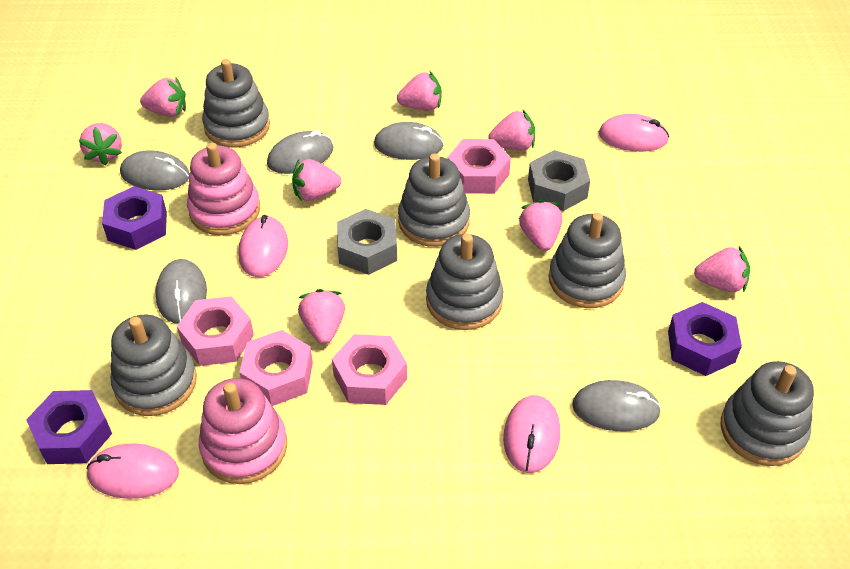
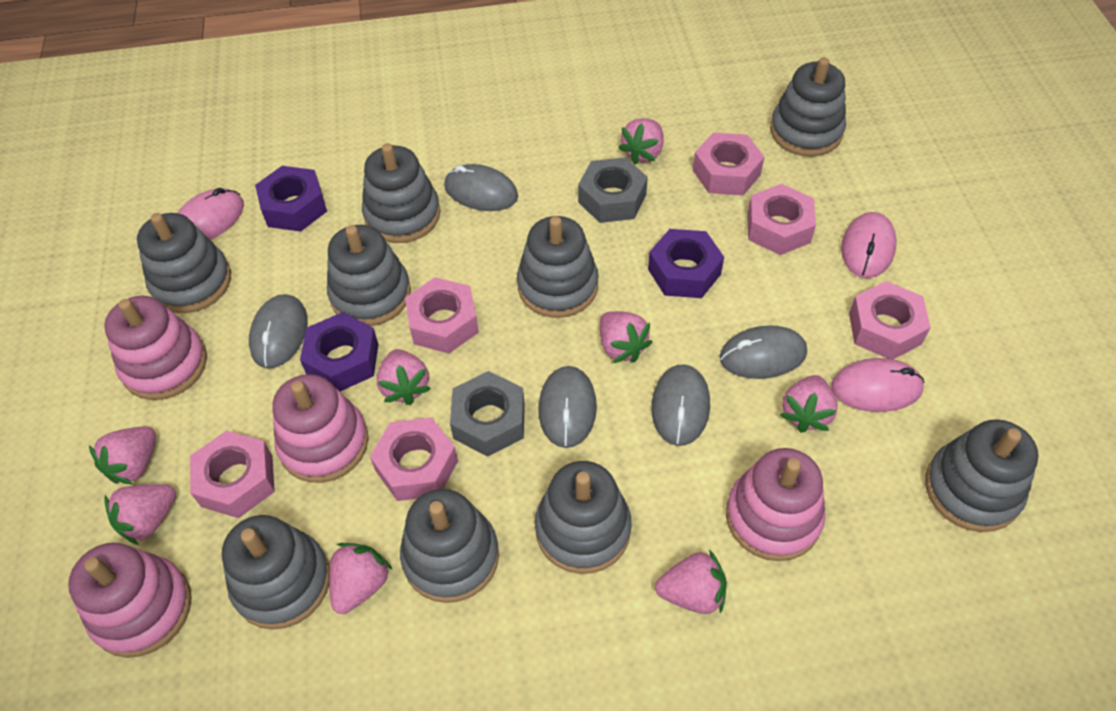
grey stacking toy: [111,315,197,416] [202,59,270,147] [398,154,470,247] [426,234,503,330] [549,213,626,308] [721,361,814,466] = 6 -> [137,213,231,313] [222,515,330,630] [327,225,411,326] [362,143,440,243] [400,489,499,603] [517,216,599,318] [535,461,631,574] [770,57,846,157] [925,419,1038,532] = 9
pink mouse: [86,444,179,499] [238,215,288,277] [503,395,560,473] [599,114,669,152] = 4 -> [178,188,244,240] [831,358,924,412] [841,212,897,278] = 3
pink nut: [177,296,254,366] [239,330,313,406] [332,334,407,405] [447,139,511,194] = 4 -> [190,430,275,518] [370,417,458,501] [405,277,479,354] [693,132,764,196] [747,184,816,255] [849,281,931,359] = 6
pink stacking toy: [187,143,260,235] [199,378,287,484] = 2 -> [68,542,192,658] [104,296,207,400] [273,374,368,483] [726,448,825,561] = 4

